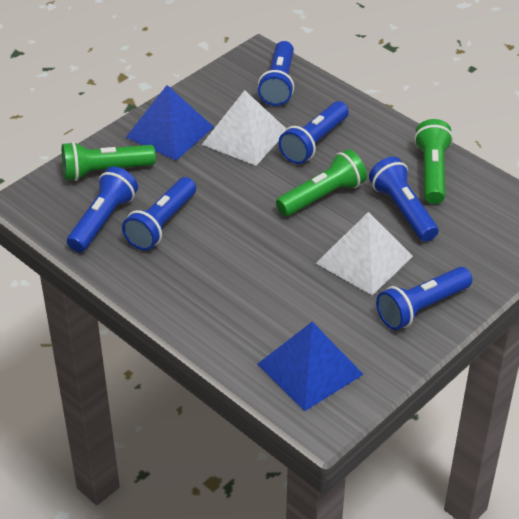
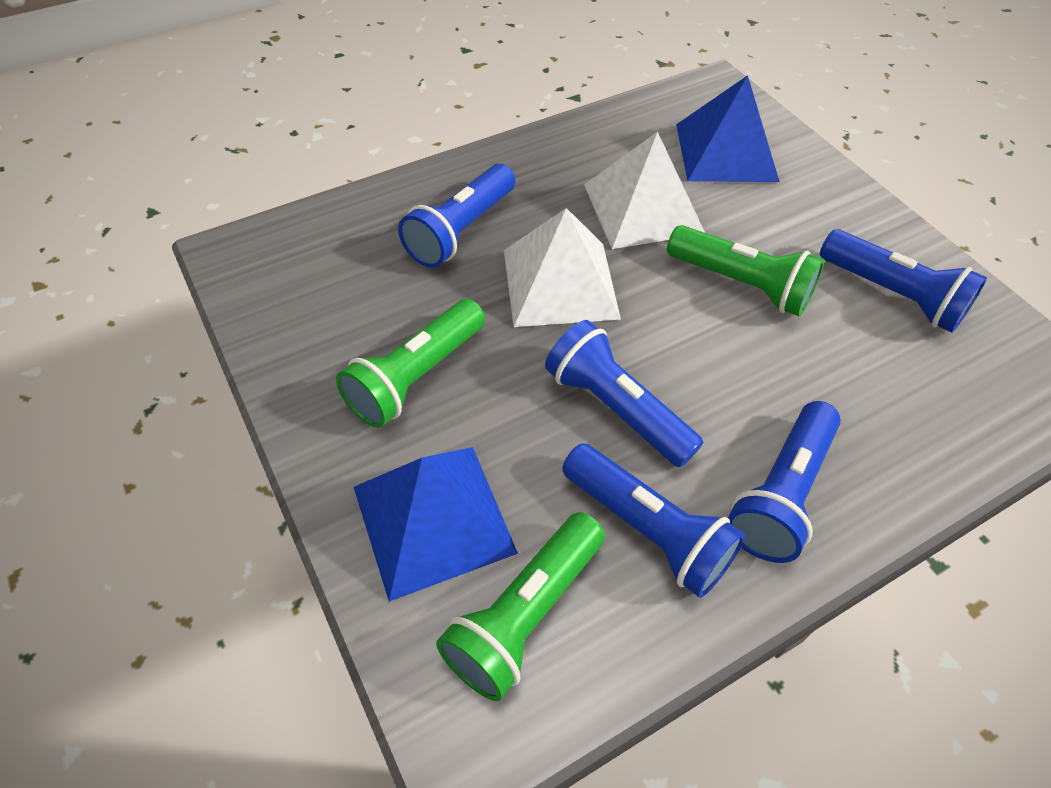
blue flashlight: [67,167,138,252] [122,177,196,251] [258,41,294,106] [279,101,349,164] [369,157,438,242] [376,267,472,330] = 6 -> [398,164,515,268] [545,320,703,468] [562,444,745,598] [728,401,841,563] [820,229,987,333] = 5

